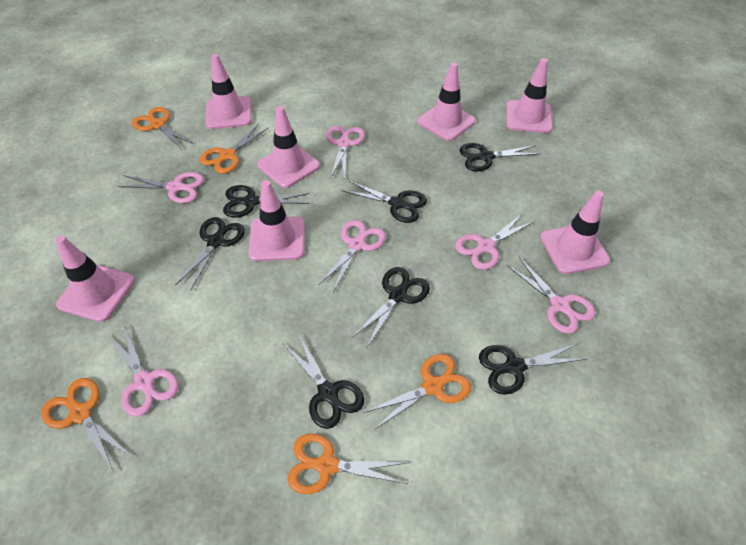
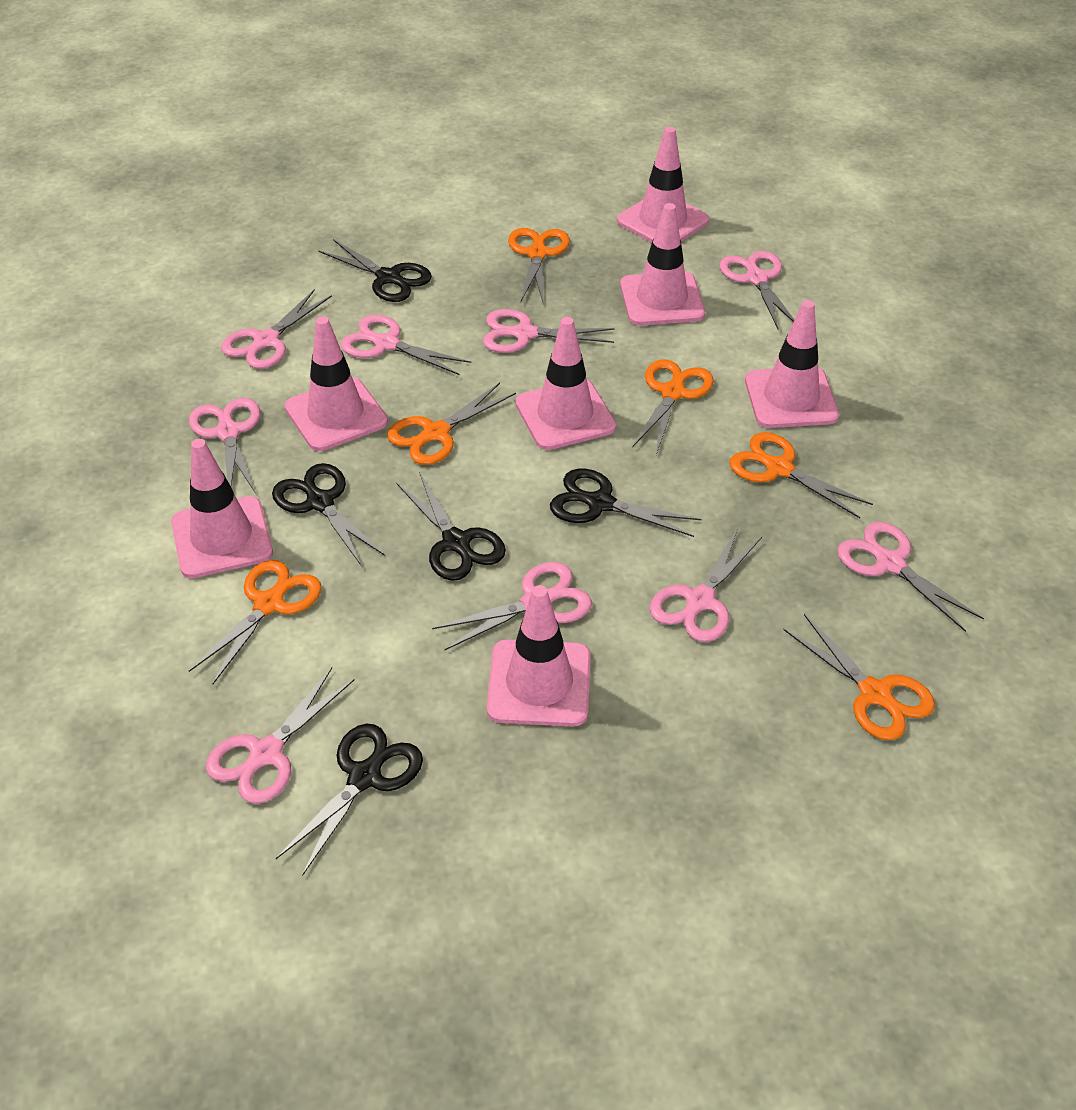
black scissors: [175,217,245,291] [223,185,310,217] [283,335,364,429] [342,180,427,223] [352,267,430,347] [459,143,540,171] [479,344,586,395] = 7 -> [272,463,385,566] [276,724,423,876] [318,239,432,302] [397,472,506,581] [550,469,702,537] = 5
orange scissors: [41,378,132,471] [132,107,194,149] [200,124,269,174] [288,434,409,494] [364,354,471,430] = 5 -> [189,560,322,684] [387,383,516,465] [508,228,570,302] [632,359,714,455] [729,432,873,518] [783,614,935,740] = 6
pink scissors: [108,325,179,417] [117,172,204,203] [318,220,386,292] [326,126,365,179] [455,213,535,270] [507,257,595,334] = 6 -> [189,398,260,494] [206,667,355,804] [221,289,332,369] [341,315,471,375] [432,562,592,651] [483,309,615,353] [649,528,762,642] [719,251,794,329] [837,522,984,632] = 9

